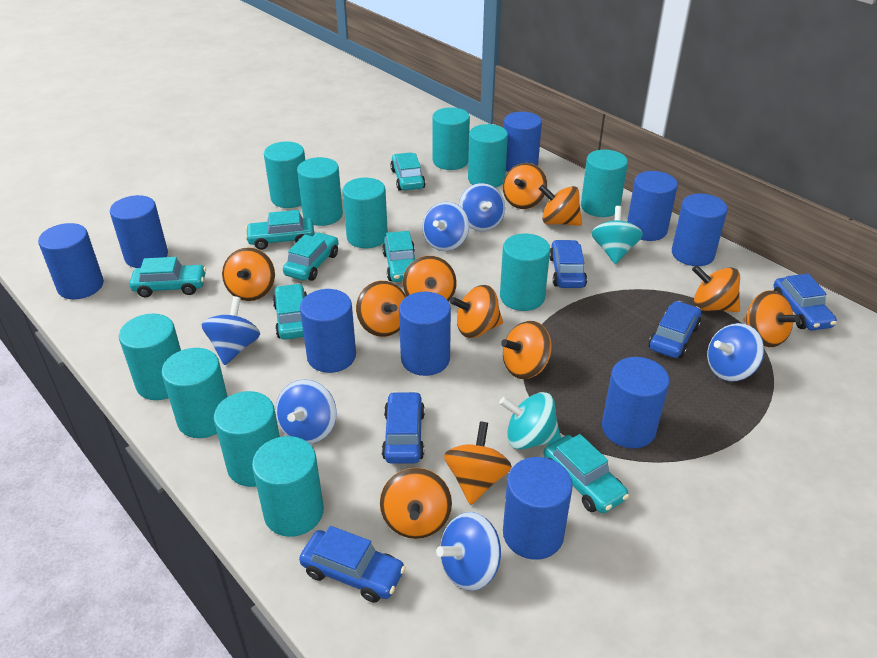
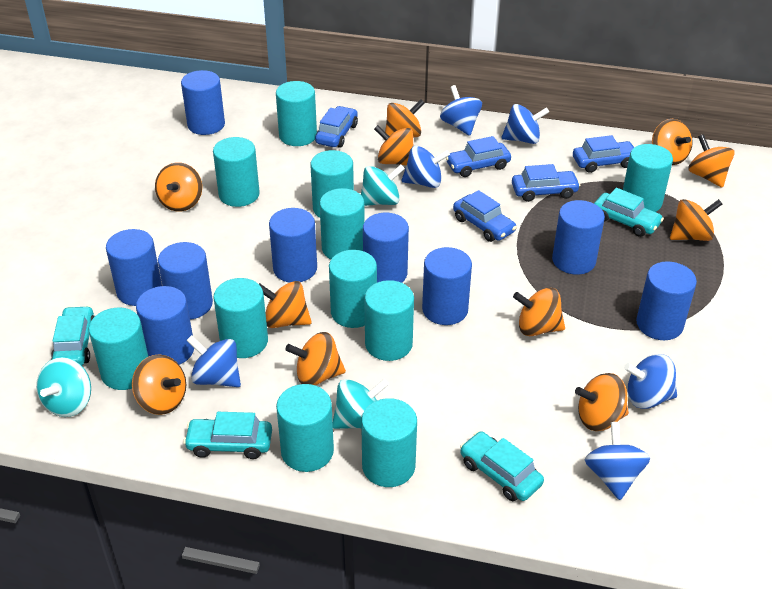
turquoise car: [129,257,206,297] [245,210,314,250] [273,283,307,340] [283,232,339,281] [382,231,416,282] [390,153,425,191] [544,434,629,513] = 7 -> [51,306,95,366] [183,412,272,459] [460,431,544,501] [594,188,664,237] = 4
turquoise spinning top: [499,392,561,450] [592,206,643,264] = 2 -> [36,357,91,417] [333,379,389,429] [361,164,405,206] = 3

